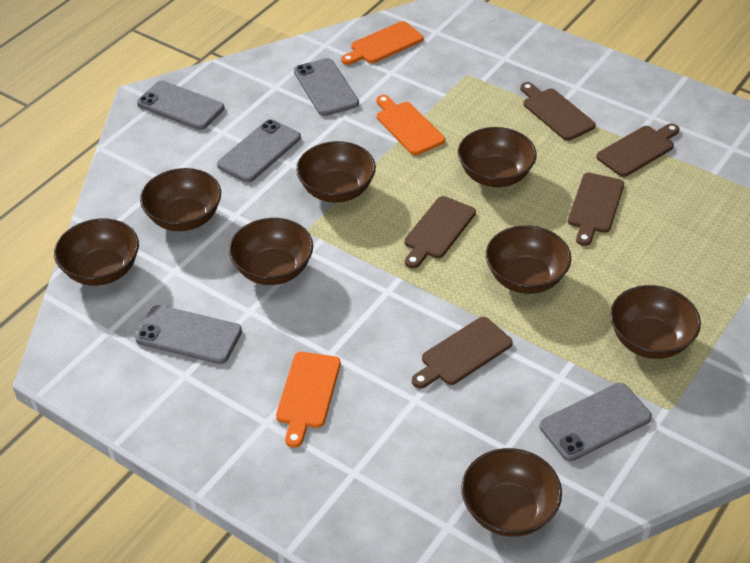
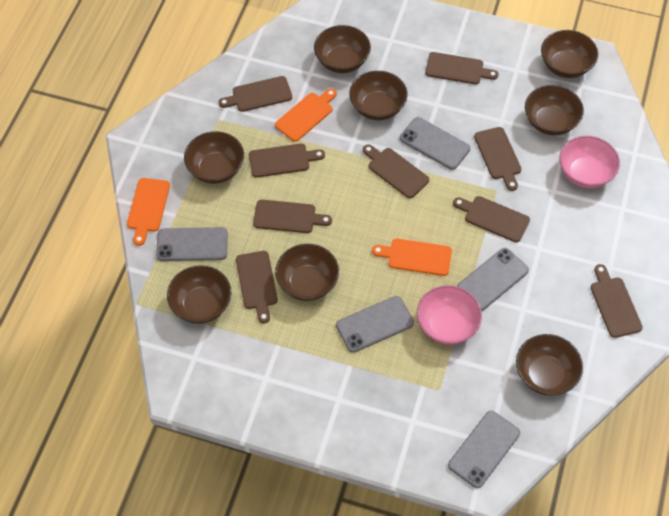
brown cutting board: [404,196,476,268] [412,317,513,389] [520,82,596,141] [568,173,624,246] [596,124,680,177] = 5 -> [218,76,292,112] [236,251,278,324] [249,144,325,178] [253,200,332,233] [363,144,429,198] [425,52,498,84] [453,196,530,242] [474,127,521,191] [590,264,643,338] = 9
pink bowl: none = 0 -> [417,285,482,345] [559,136,620,188] = 2

